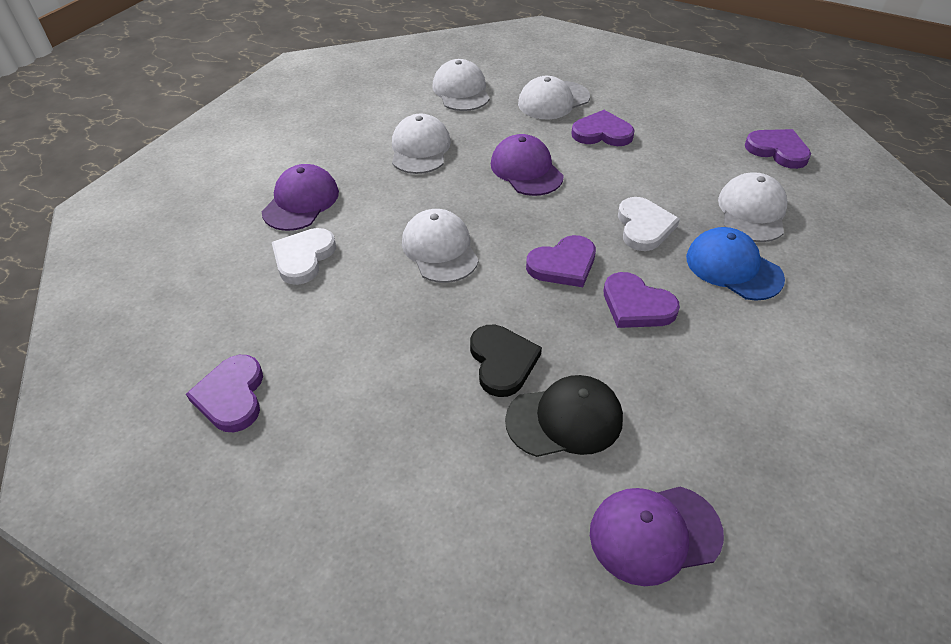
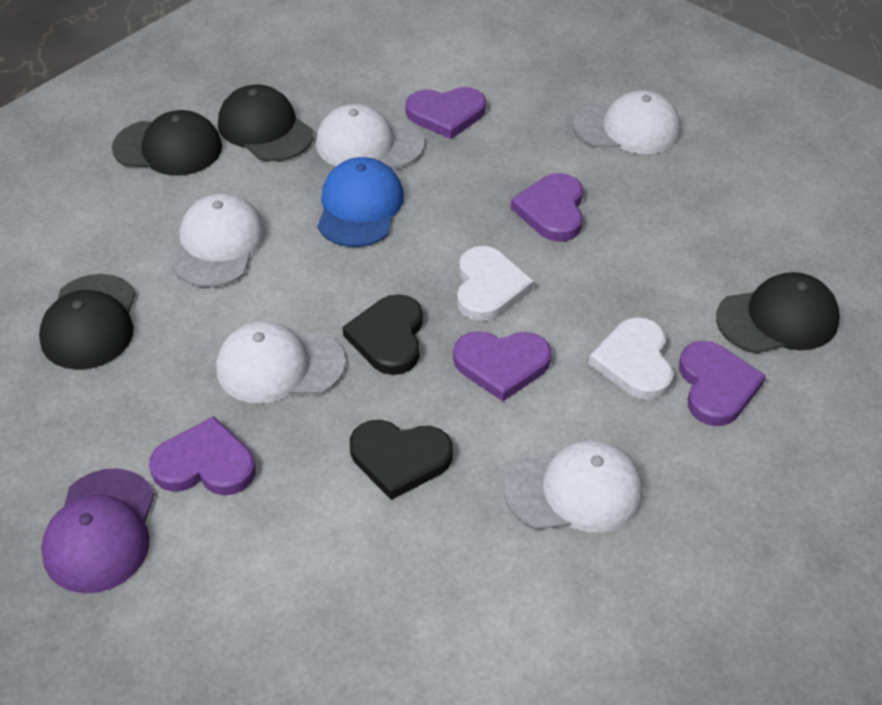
black cap: [505,375,623,457] = 1 -> [39,274,136,370] [112,110,222,176] [218,84,313,161] [716,272,840,353] = 4
black heart: [470,325,542,397] = 1 -> [343,294,423,375] [350,420,453,500] = 2
purple cap: [262,164,339,231] [491,134,564,196] [590,487,724,586] = 3 -> [41,468,154,593] = 1

